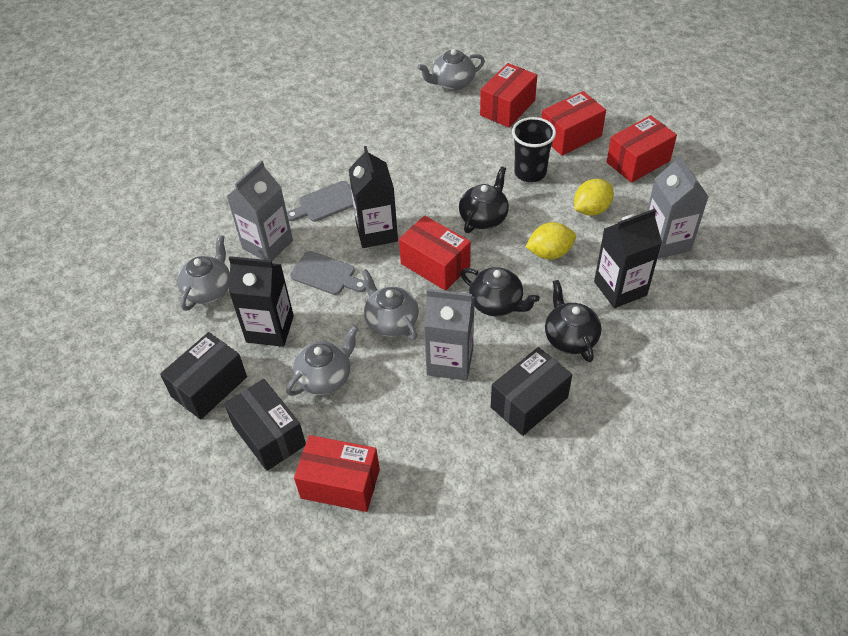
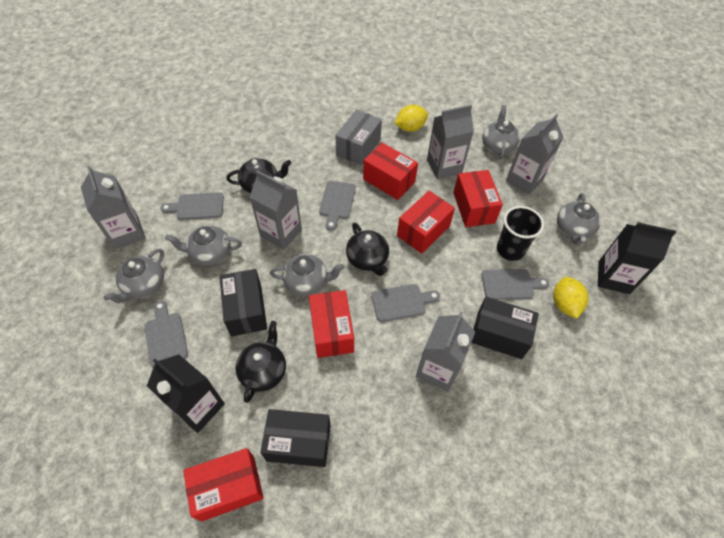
black carton: [229,256,294,347] [348,146,398,248] [594,209,662,308] = 3 -> [147,354,225,433] [598,222,676,294] = 2
grey box: none = 0 -> [335,109,382,165] = 1
grey carton: [227,160,293,261] [424,289,475,381] [647,154,709,259] = 3 -> [81,166,146,249] [250,170,302,250] [416,311,475,391] [427,105,474,179] [506,114,564,194] = 5
grey cutting board: [287,181,354,222] [290,251,366,295] = 2 -> [144,301,188,367] [161,192,224,220] [319,181,356,230] [371,284,440,322] [481,269,550,300] = 5
grey teapot: [177,235,230,311] [286,325,358,396] [362,269,419,340] [418,49,485,91] = 4 -> [103,249,164,303] [165,225,242,266] [270,254,344,296] [482,105,520,159] [557,193,601,245] = 5

